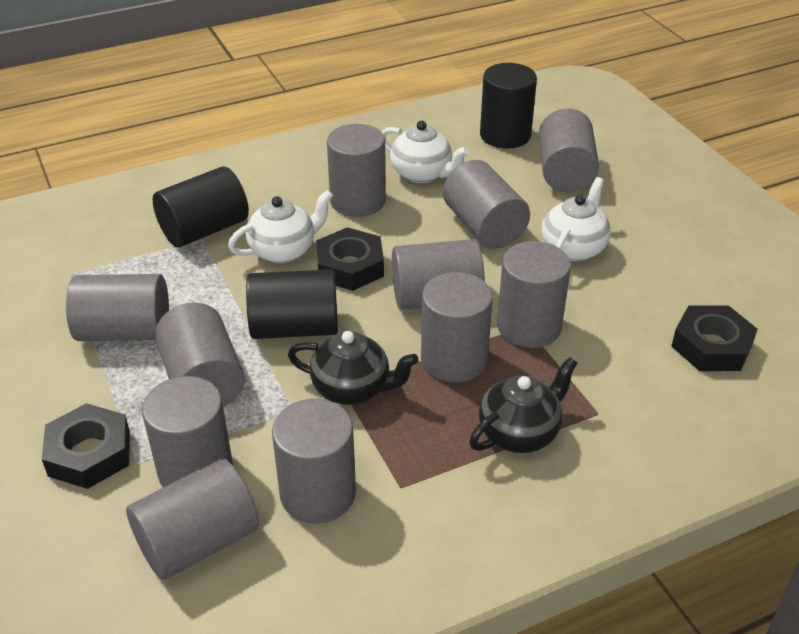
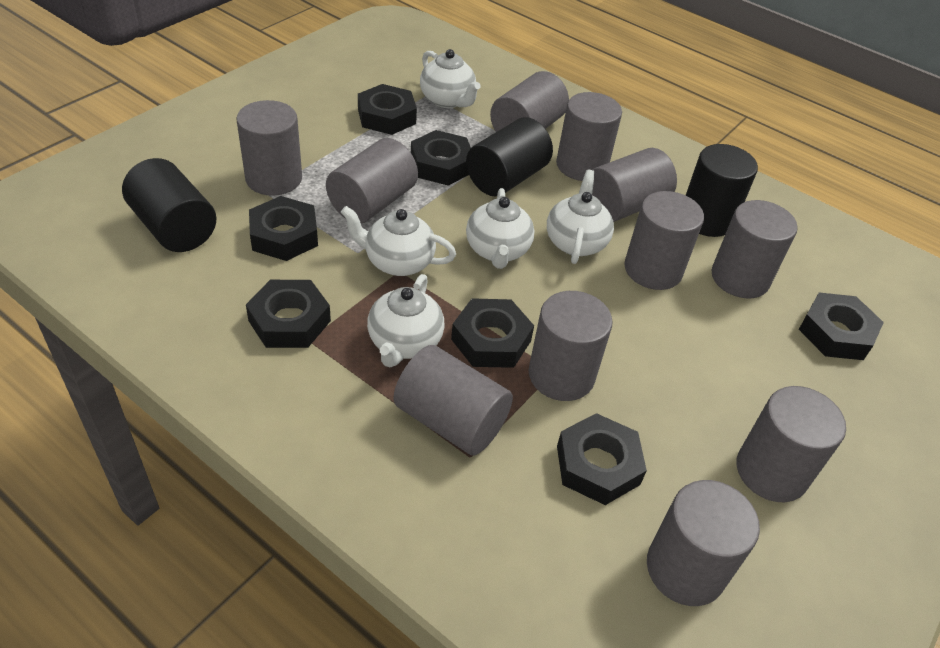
black nut: [42,403,130,489] [316,227,384,291] [671,305,758,371] = 3 -> [246,280,331,348] [249,196,318,261] [358,84,417,135] [411,130,471,186] [451,298,534,368] [557,413,647,505] [799,293,884,360] = 7
black teapot: [288,331,419,405] [469,357,578,453] = 2 -> none = 0
white teapot: [228,190,333,263] [382,120,469,183] [542,177,611,261] = 3 -> [341,206,456,276] [367,274,445,367] [420,49,480,108] [466,188,534,269] [547,170,614,264] = 5

